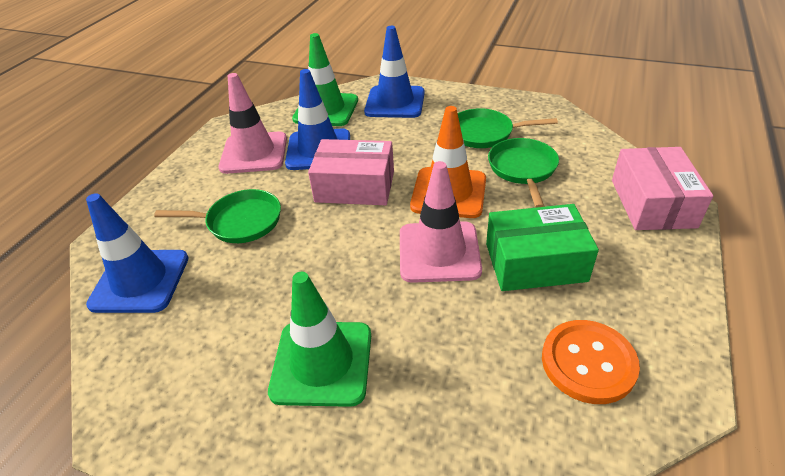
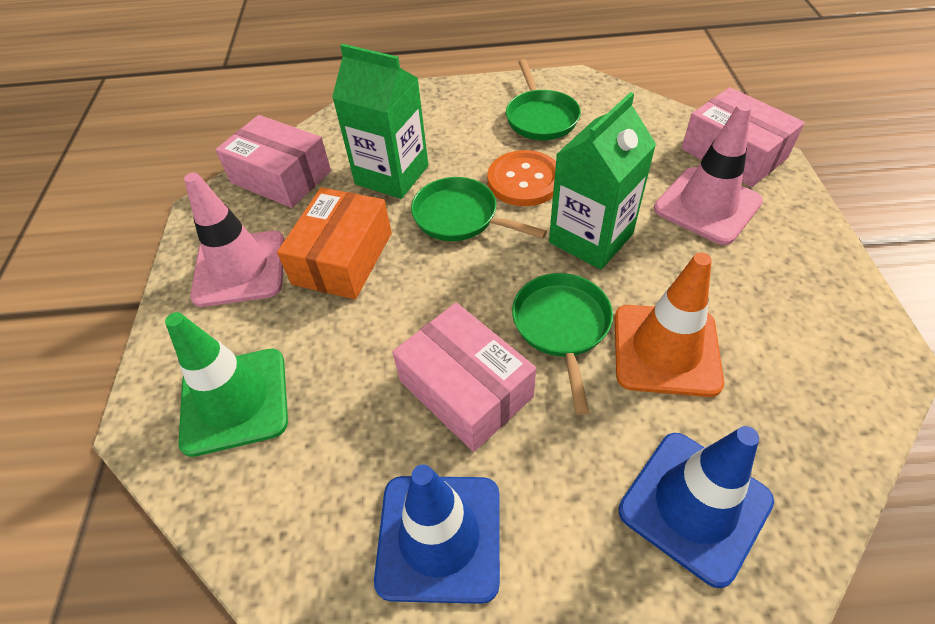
blue traffic cone: [86,193,189,313] [285,69,350,170] [364,26,425,118] = 3 -> [374,464,500,604] [618,426,774,588] = 2
green box: [486,204,599,291] = 1 -> none = 0
green carton: none = 0 -> [332,44,428,199] [549,92,656,270] = 2
green traffic cone: [268,272,371,407] [292,33,358,126] = 2 -> [165,312,288,457] = 1
orange box: none = 0 -> [277,187,392,299] = 1
pink box: [308,139,394,205] [612,147,713,230] = 2 -> [215,115,331,208] [392,303,536,452] [681,87,805,187] = 3

